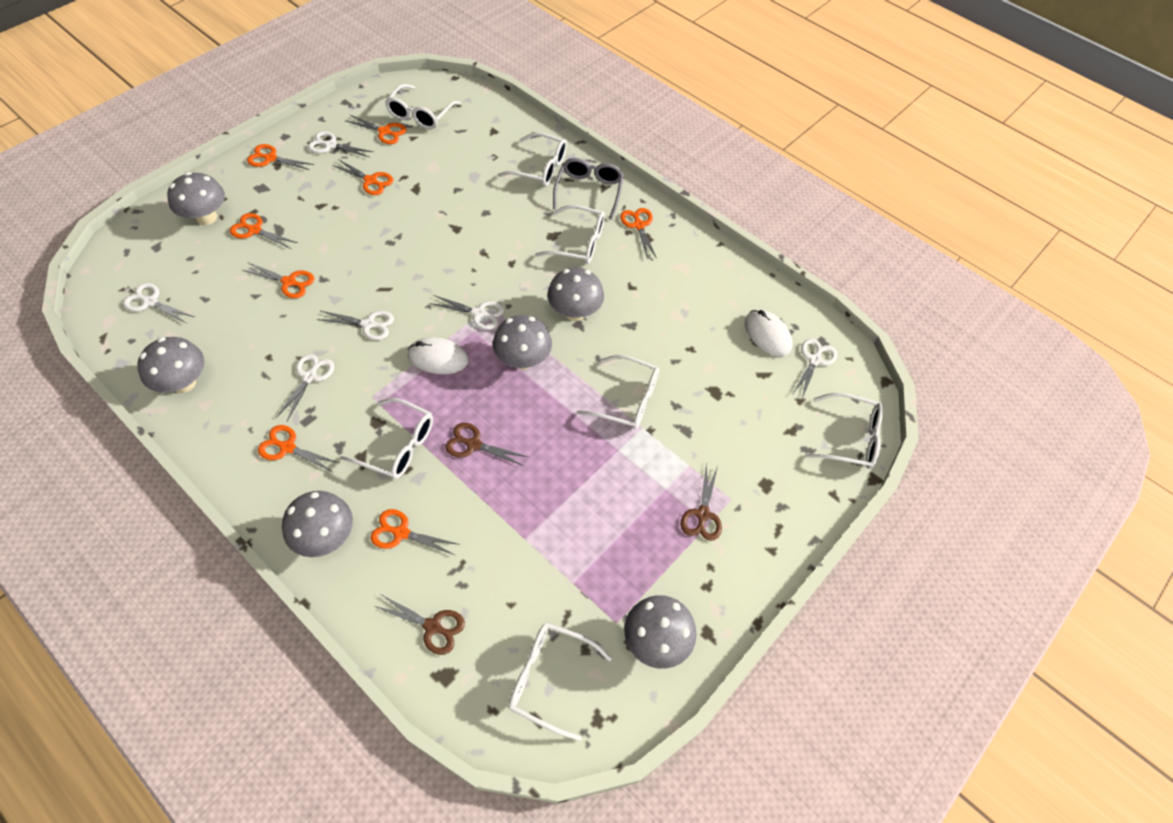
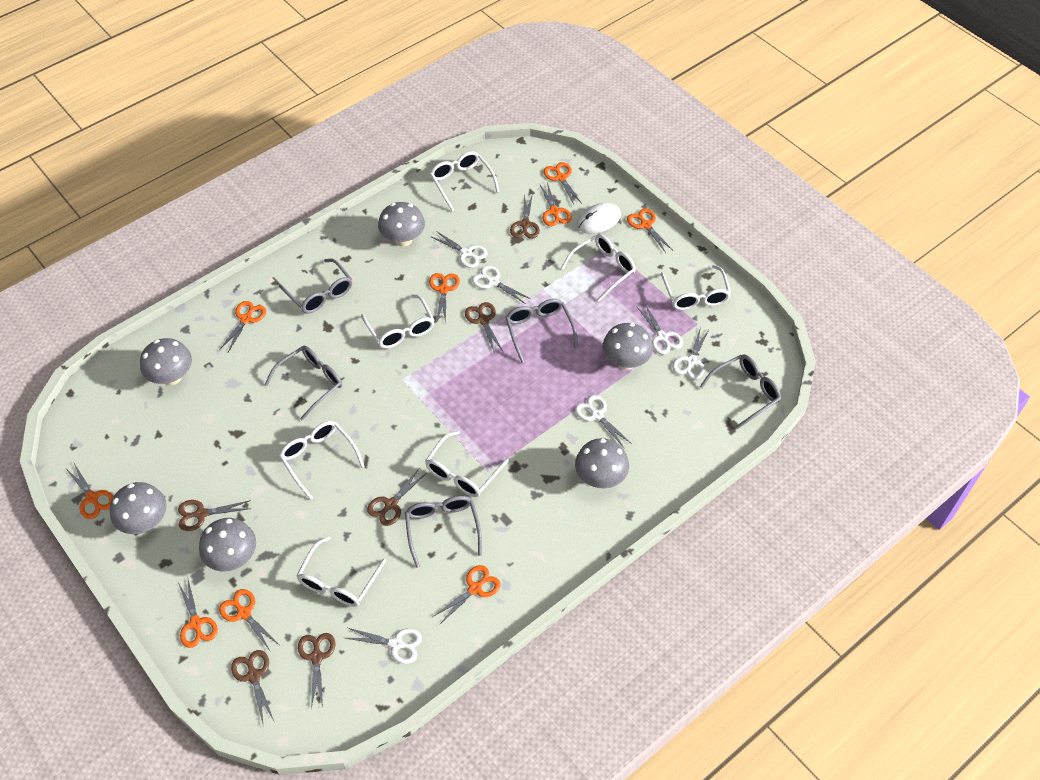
brown scissors: [374,595,465,655] [445,423,528,466] [681,462,722,541] = 3 -> [178,500,251,531] [231,650,274,723] [298,633,335,709] [367,469,426,526] [465,302,503,354] [510,193,540,239] = 6
grey glasses: [553,158,624,220] = 1 -> [265,346,342,421] [279,258,352,313] [405,496,482,568] [505,299,578,363] [700,354,781,429] = 5
orange scissors: [230,213,297,249] [242,263,315,298] [247,144,314,170] [258,425,339,472] [332,159,394,195] [345,114,407,144] [371,509,460,555] [620,208,657,260] = 8 -> [65,463,113,519] [178,580,218,648] [219,301,266,352] [219,589,279,652] [429,273,460,323] [433,565,501,625] [539,182,572,226] [544,162,582,204] [627,208,673,253] = 9
white mouse: [407,337,469,374] [745,310,792,356] = 2 -> [577,203,621,234] = 1

